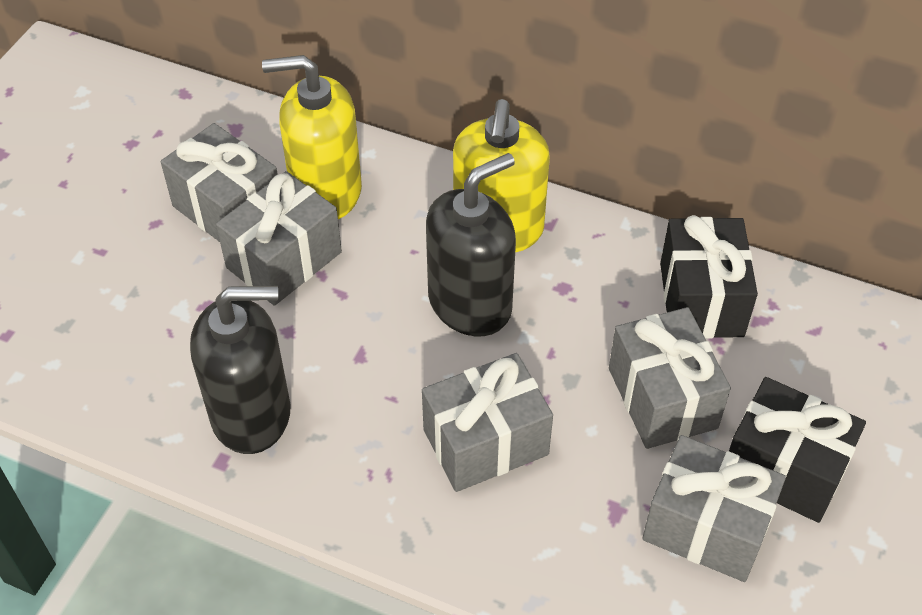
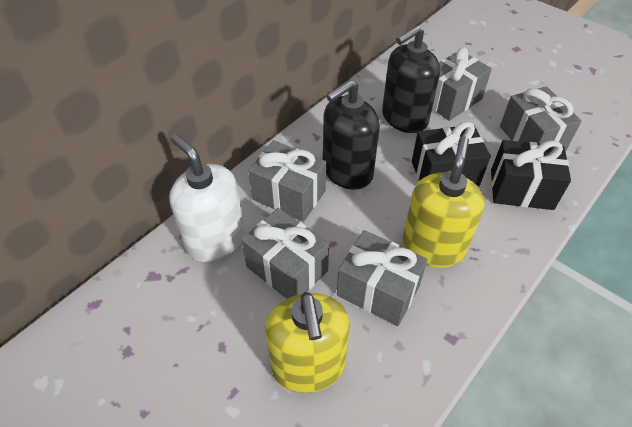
white soap dispenser: none = 0 -> [169,134,245,262] = 1

